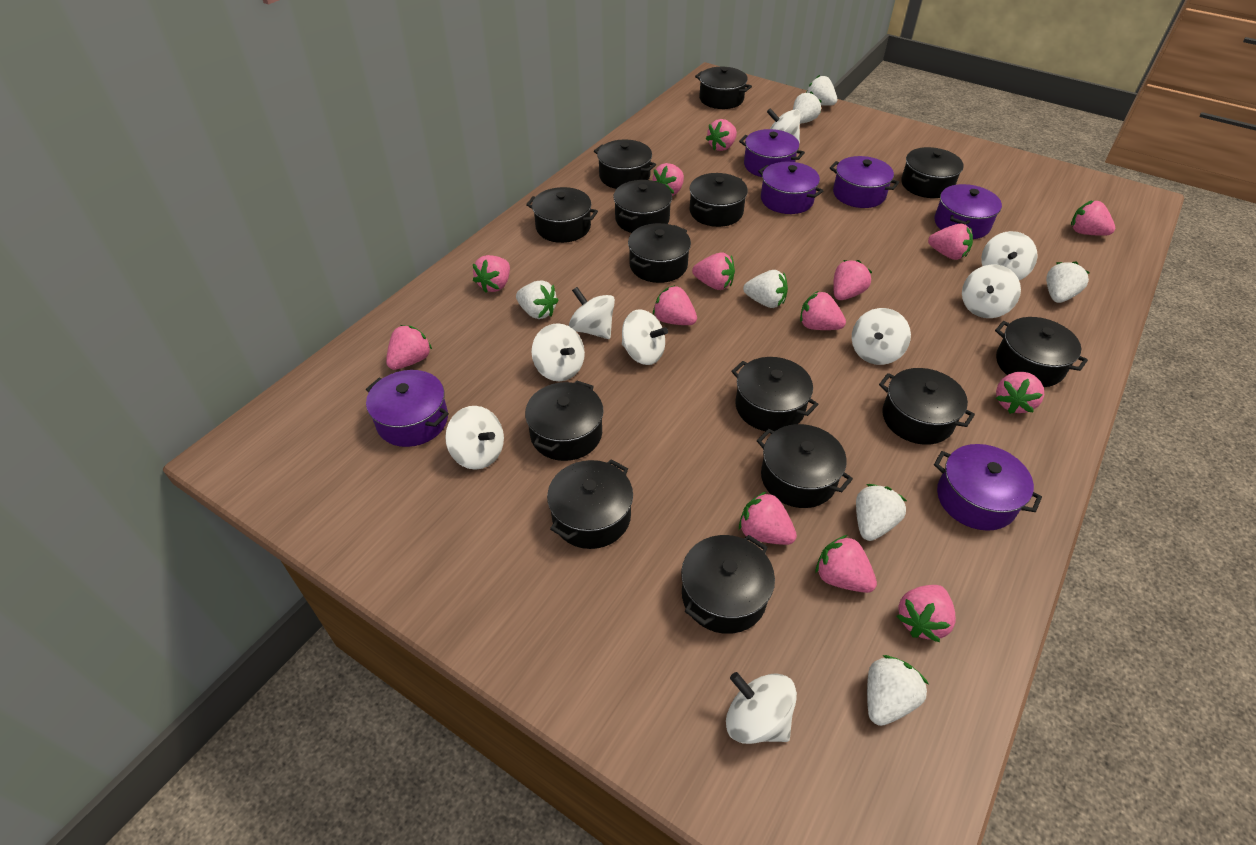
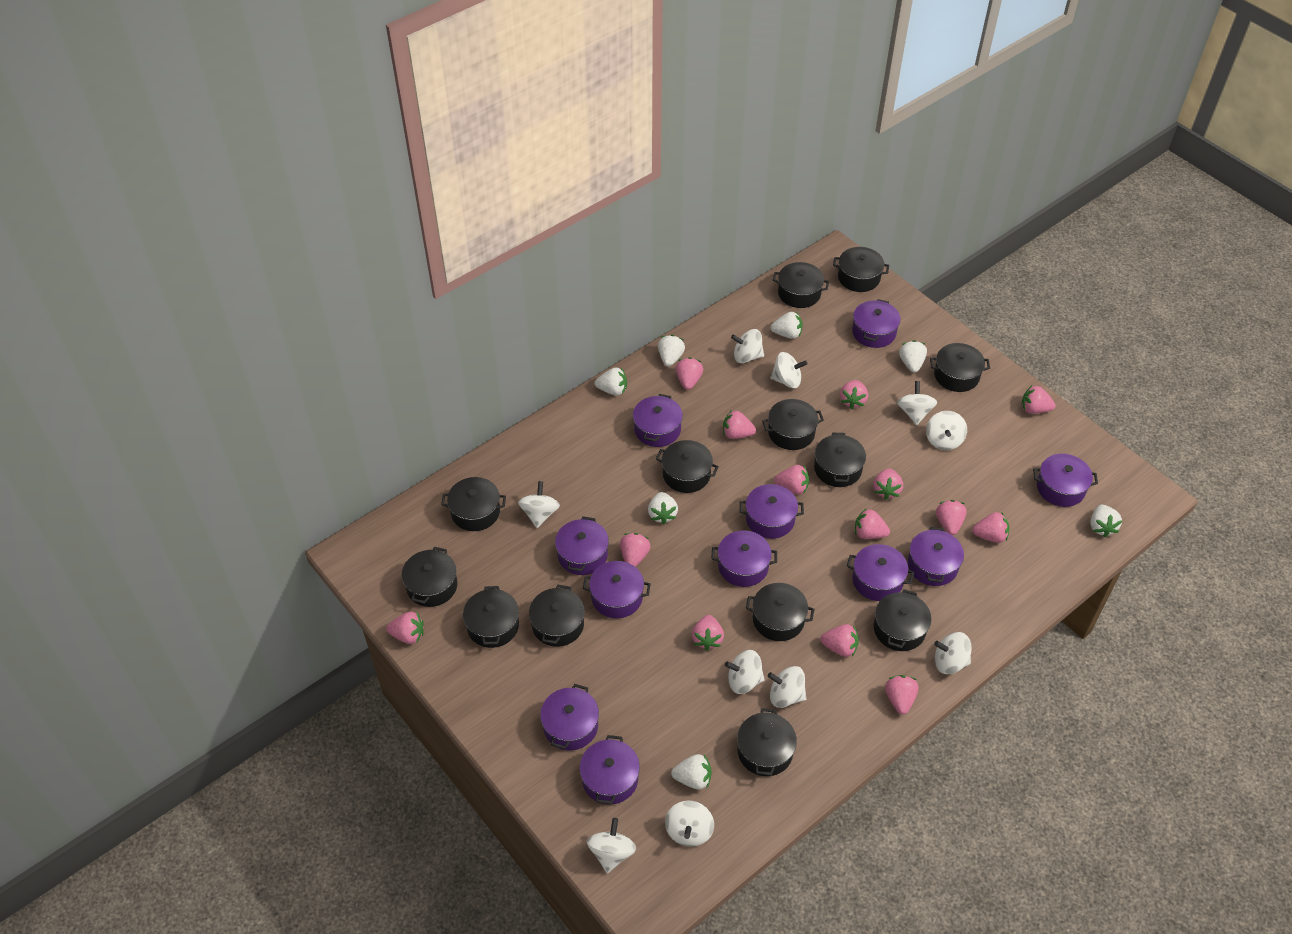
black pot: [525,380,604,461] [526,187,598,243] [547,459,633,549] [594,139,656,189] [613,180,672,233] [628,223,691,283] [681,535,775,634] [690,173,748,227] [695,67,752,109] [731,357,819,431] [757,424,853,508] [879,368,975,445] [901,147,964,198] [995,317,1088,387] = 14 -> [402,547,457,607] [441,477,506,531] [463,586,519,648] [529,585,585,647] [656,440,719,493] [737,708,797,776] [746,583,815,641] [762,399,824,450] [773,262,829,308] [814,433,866,487] [833,247,889,292] [874,589,931,651] [930,343,990,392] = 13
purple pot: [366,370,449,447] [739,129,805,177] [758,162,823,214] [830,156,899,208] [934,184,1002,239] [934,444,1042,531] = 6 -> [540,684,599,750] [555,516,609,575] [579,735,640,805] [583,561,651,618] [633,394,683,447] [711,531,777,587] [740,484,804,539] [847,544,914,601] [852,299,901,348] [908,527,964,586] [1033,454,1098,507] = 11
white spinning top: [445,406,504,470] [531,323,585,381] [569,287,615,339] [622,309,668,365] [726,672,797,744] [767,108,801,143] [852,308,911,365] [962,265,1021,318] [981,231,1037,281] = 9 -> [518,481,560,528] [587,818,636,873] [665,801,714,847] [725,650,765,694] [731,329,764,363] [768,666,806,708] [770,352,807,388] [897,381,937,425] [926,411,967,450] [934,632,972,674] = 10

